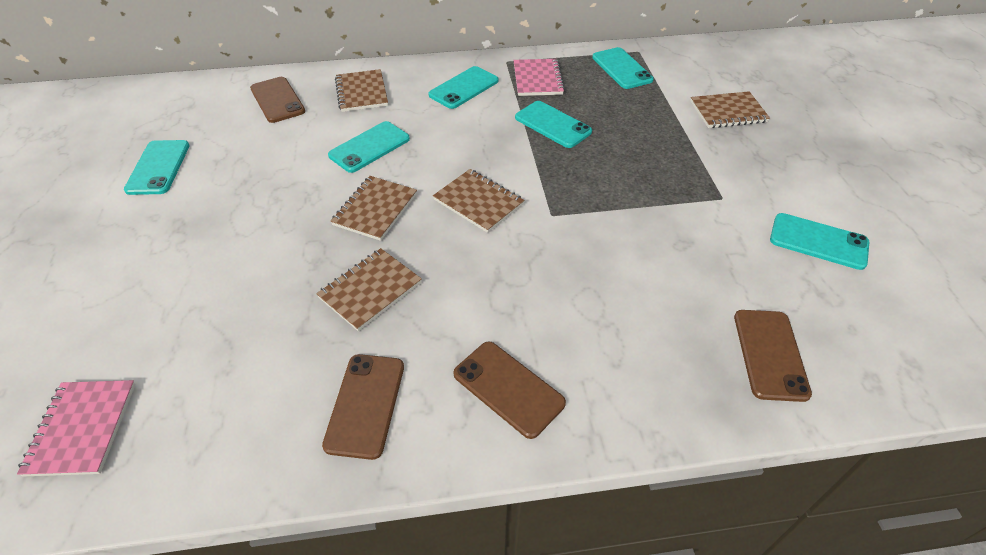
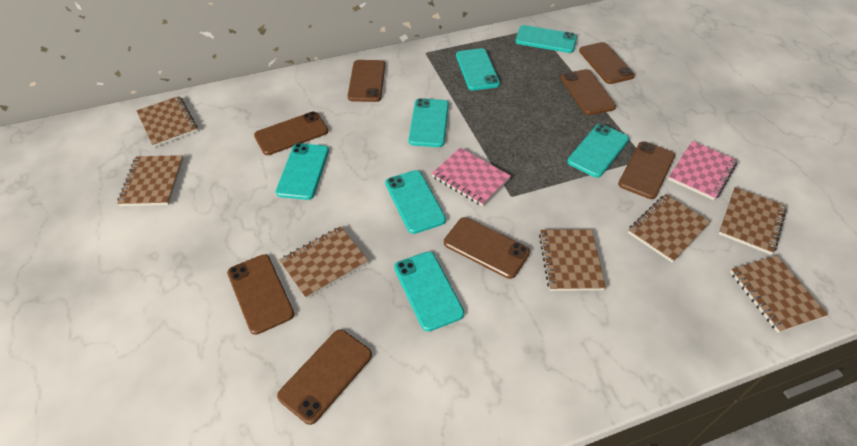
brown notebook: [316,248,422,331] [330,176,417,241] [335,69,388,112] [433,169,524,233] [691,91,770,128] = 5 -> [117,155,184,206] [136,96,198,147] [279,226,368,299] [539,229,606,291] [628,194,710,263] [718,187,787,255] [730,255,828,333] = 7
brown phone: [250,77,305,123] [322,354,404,460] [453,341,566,439] [734,310,812,402] = 4 -> [227,254,294,335] [254,112,328,155] [277,329,372,425] [348,60,385,102] [444,217,530,279] [561,69,616,115] [579,42,635,84] [618,141,675,199] = 8
turquoise phone: [124,140,190,195] [328,121,410,173] [428,66,499,109] [515,101,592,148] [592,47,654,89] [770,213,869,270] = 6 -> [276,143,329,200] [385,170,446,234] [394,252,464,332] [409,98,449,147] [456,48,500,91] [516,25,577,53] [567,124,629,178] = 7

